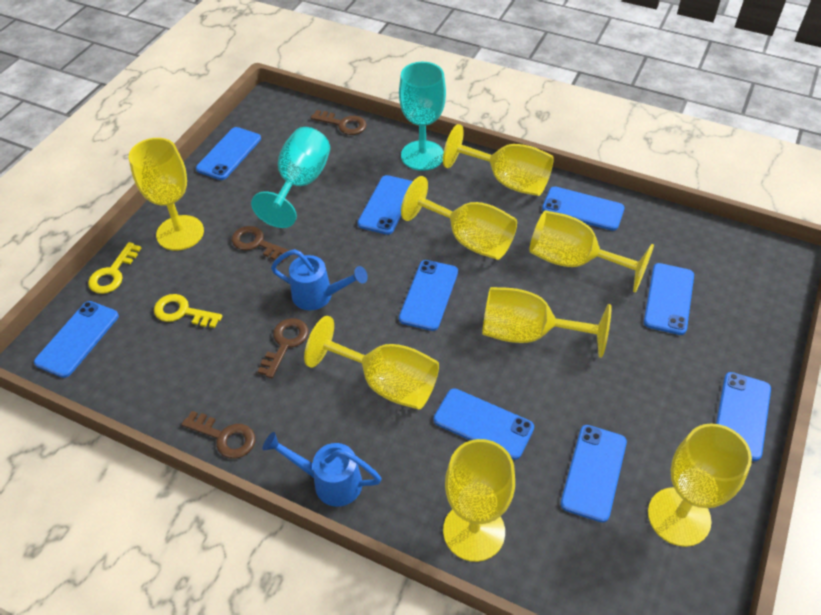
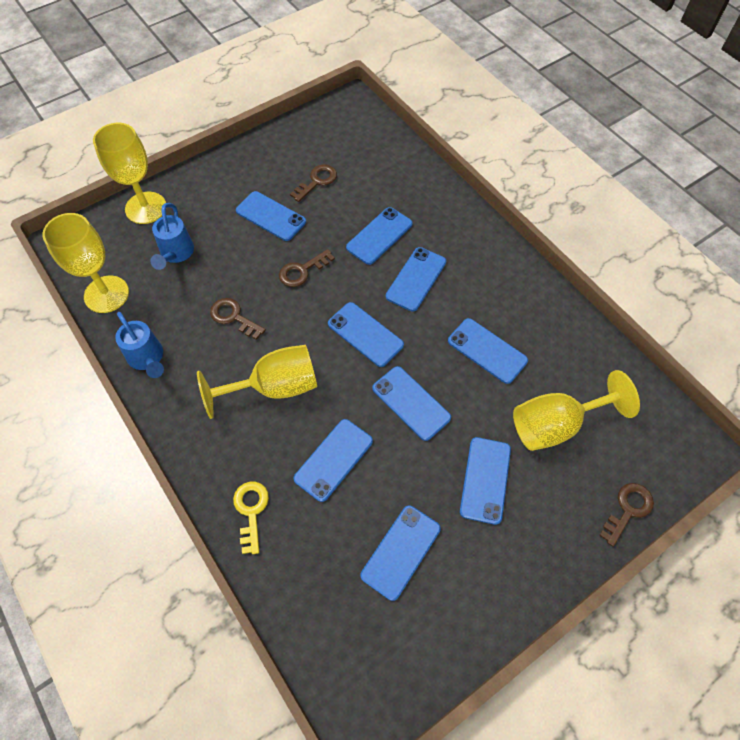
turquoise goblet: [251,127,330,228] [399,62,446,171] = 2 -> none = 0
yellow goblet: [129,138,204,251] [304,316,439,410] [401,176,517,260] [443,124,554,196] [443,439,515,562] [482,287,612,358] [529,211,654,293] [648,424,752,547] = 8 -> [42,213,129,313] [93,123,166,224] [197,345,317,419] [513,370,640,451] = 4
yellow key: [88,242,141,294] [154,294,222,328] = 2 -> [233,482,269,554] = 1

